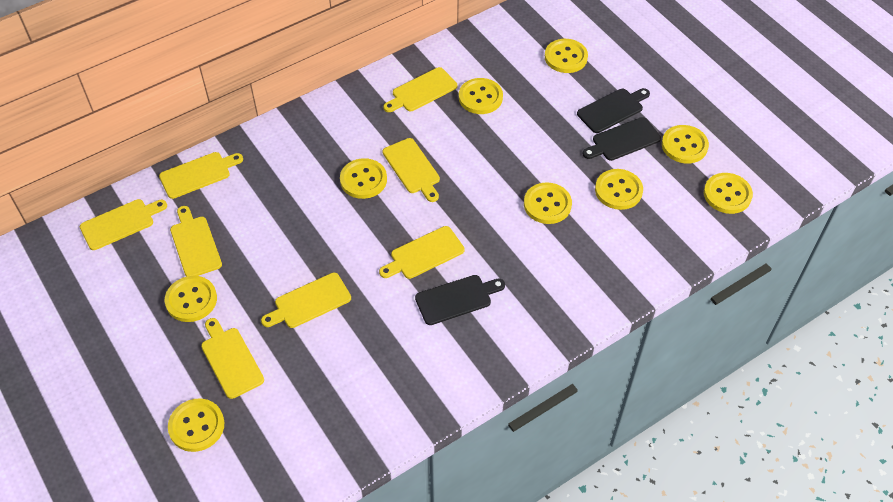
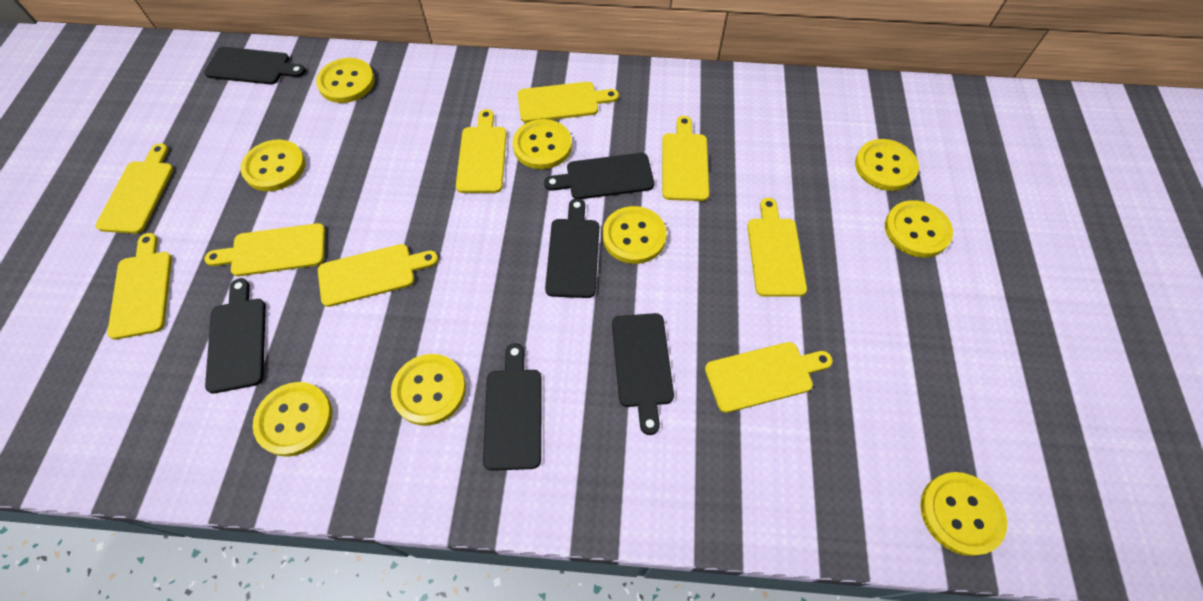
black cutting board: [415,275,505,325] [577,88,650,133] [582,117,661,161] = 3 -> [204,47,306,85] [205,278,266,393] [483,343,542,471] [544,153,654,199] [545,198,599,298] [612,313,674,435] = 6
yellow cutting board: [80,199,167,250] [159,152,243,199] [170,206,222,277] [201,318,264,399] [261,273,351,328] [379,226,464,279] [383,67,457,112] [383,138,440,202] = 8 -> [95,143,173,234] [107,233,172,340] [204,223,325,276] [318,244,438,307] [456,109,507,193] [518,82,619,123] [662,116,709,201] [705,342,833,413] [747,198,807,297] = 9

